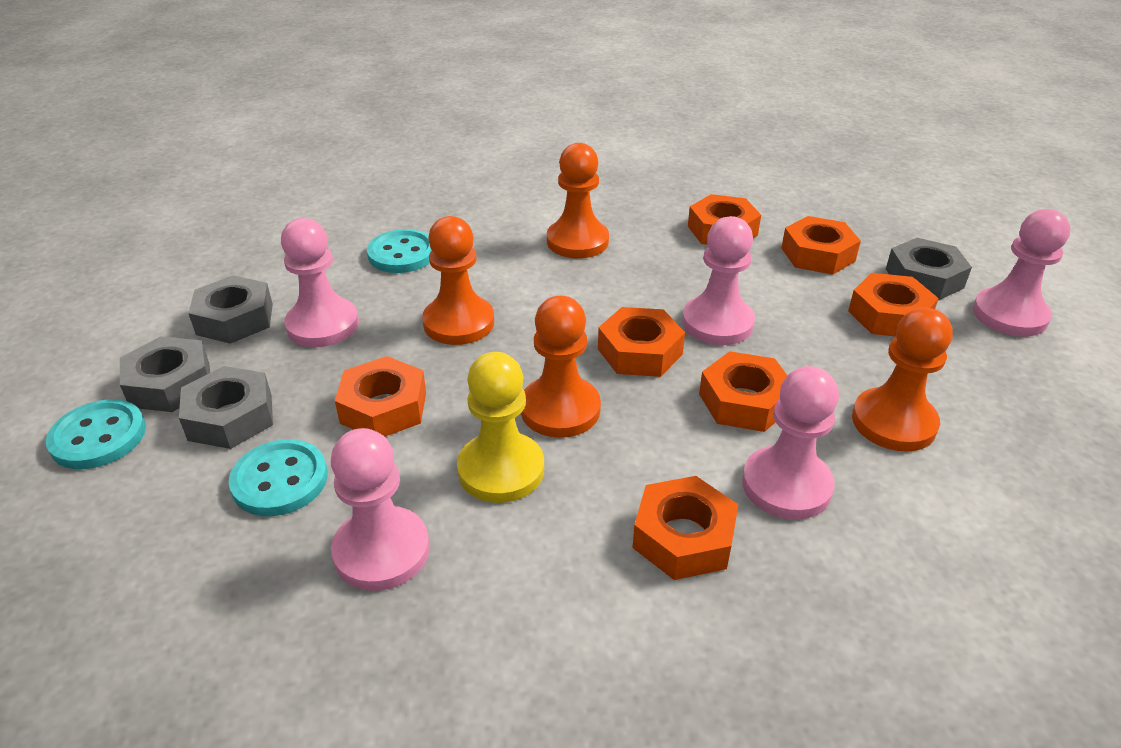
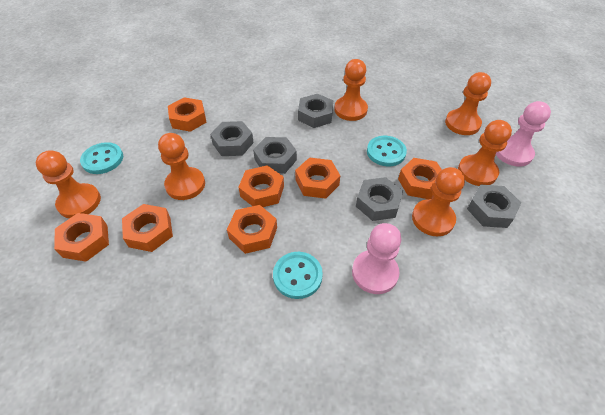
grey nut: [120,336,210,412] [179,366,273,449] [188,275,273,344] [886,238,972,300] = 4 -> [210,121,254,156] [253,137,297,174] [298,94,333,128] [356,177,403,221] [467,185,521,228] = 5
orange pawn: [422,216,494,345] [521,296,601,438] [547,143,609,258] [852,307,953,452] = 4 -> [36,150,101,218] [158,133,205,200] [334,59,368,121] [412,167,465,236] [445,72,491,135] [458,120,512,186] = 6
pink pawn: [281,218,359,347] [331,428,430,591] [682,216,755,345] [742,366,839,520] [973,209,1070,337] = 5 -> [352,223,401,294] [496,101,551,167] = 2
yellow pawn: [457,352,544,503] = 1 -> none = 0

